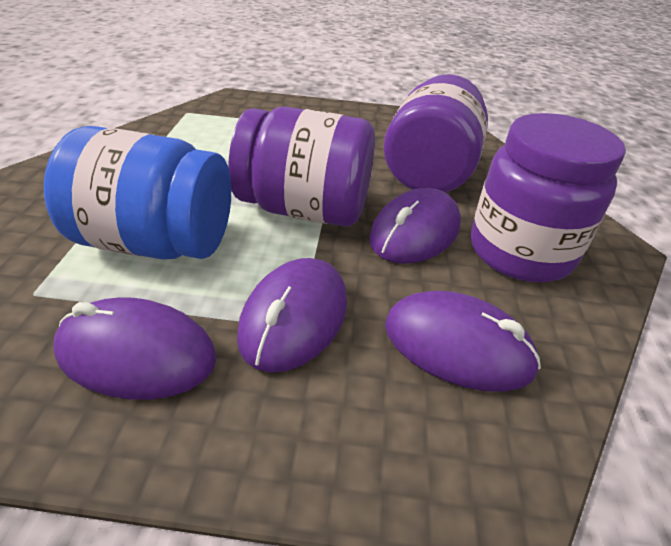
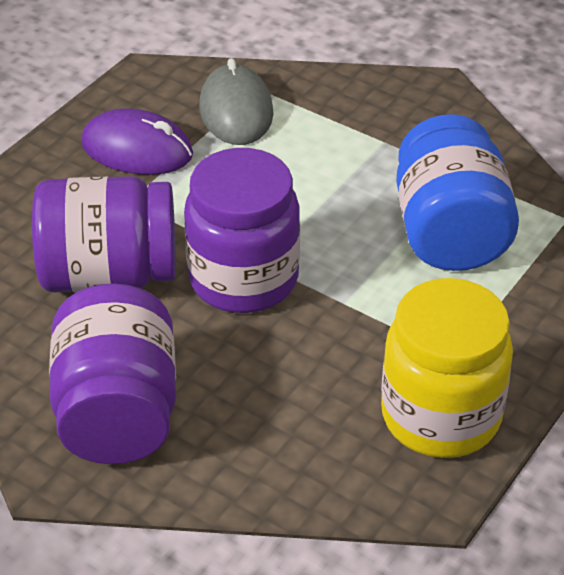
grey mouse: none = 0 -> [199,58,273,145] = 1
purple mouse: [53,297,217,400] [237,258,347,372] [369,188,461,264] [385,291,541,392] = 4 -> [81,108,193,175] = 1
yellow jar: none = 0 -> [381,278,513,458] = 1

